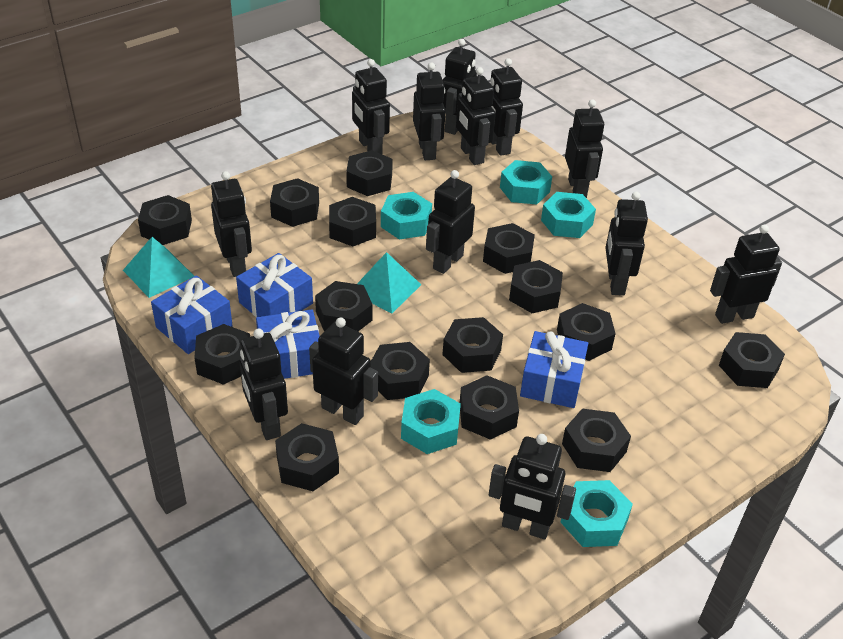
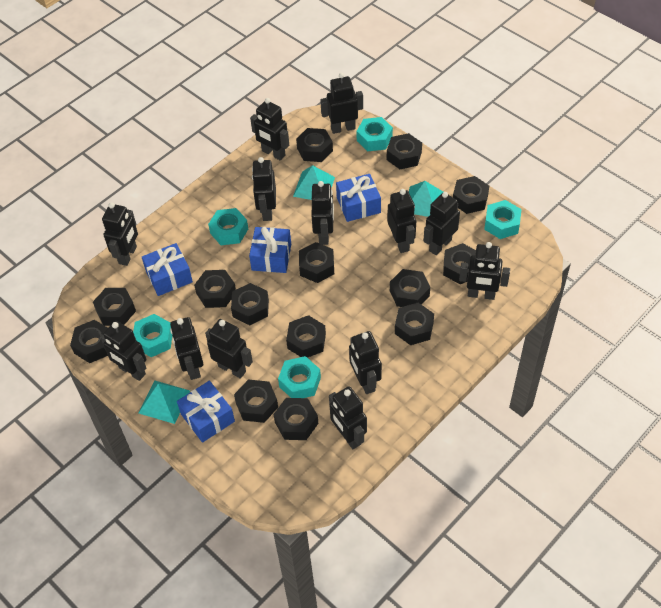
black nut: [138,195,192,245] [194,324,250,385] [270,178,319,227] [275,423,339,491] [315,281,373,331] [329,197,376,246] [346,150,393,196] [371,342,430,400] [442,317,503,373] [460,375,519,440] [483,223,535,274] [509,260,563,313] [557,303,616,361] [562,409,631,472] [719,332,785,388] = 15 -> [70,320,108,363] [93,288,136,326] [194,270,236,308] [231,283,269,325] [234,379,278,423] [274,398,318,440] [286,315,326,358] [296,128,333,162] [299,242,334,283] [387,133,422,169] [390,269,430,307] [395,303,434,345] [443,243,476,284] [453,176,489,214] = 14
turquoise pyramid: [123,237,194,298] [357,252,421,313] = 2 -> [139,381,190,424] [293,165,335,200] [409,181,443,217] = 3

